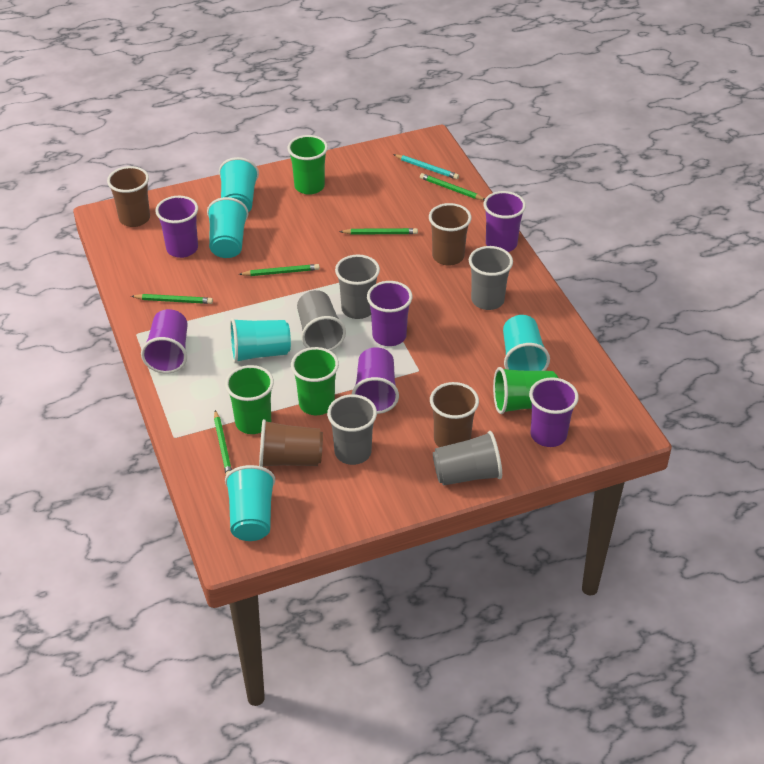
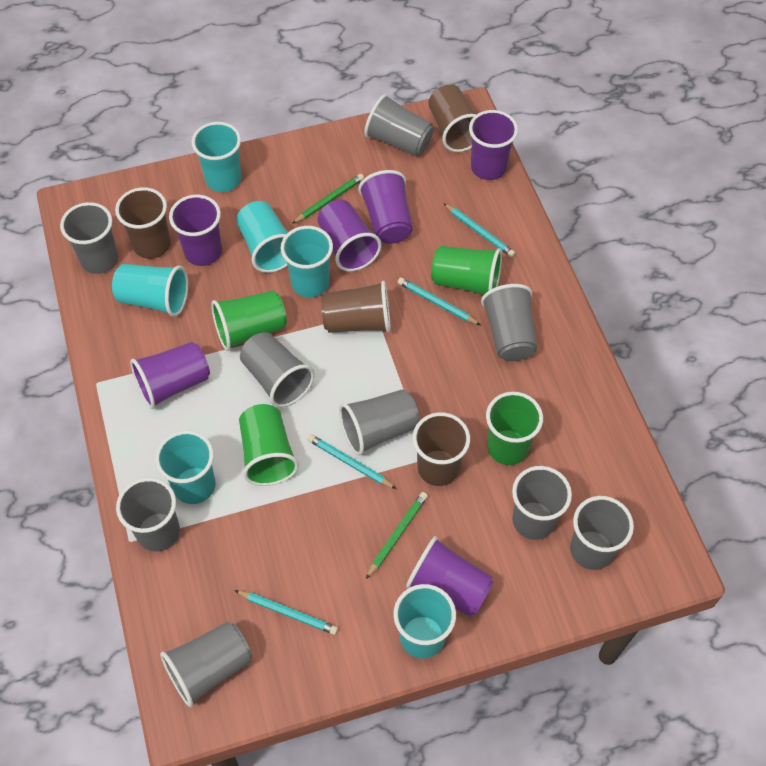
green pencil: [131,294,213,304] [214,410,232,475] [239,264,320,276] [339,228,418,235] [420,173,485,200] = 5 -> [292,174,364,224] [366,492,428,579] = 2
grey cup: [297,290,346,351] [327,394,377,465] [335,254,380,319] [433,431,502,486] [469,246,513,310] = 5 -> [60,202,118,274] [116,477,180,551] [160,622,252,707] [240,332,315,408] [339,389,419,456] [364,94,434,156] [481,284,537,361] [512,466,572,540] [570,496,634,570] = 9
turquoise cup: [207,197,248,258] [219,157,259,213] [225,465,275,541] [230,318,291,363] [503,315,550,371] = 5 -> [112,264,188,317] [155,430,216,504] [191,122,242,192] [236,201,288,273] [281,226,333,298] [393,584,456,659] = 6
turquoise pencil: [393,154,459,179] = 1 -> [234,590,338,635] [307,434,396,489] [398,277,480,325] [443,203,515,257] = 4

